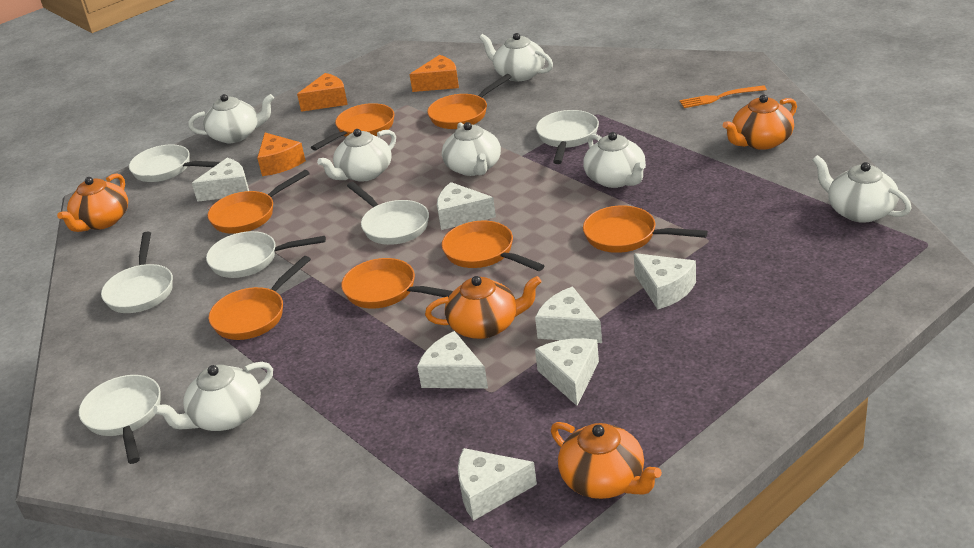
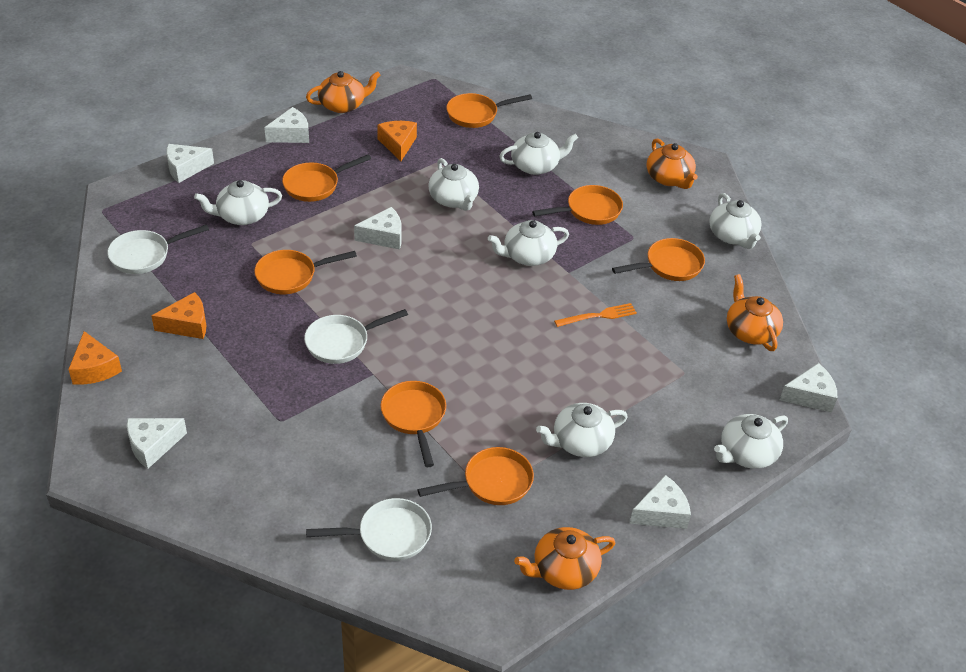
white cheese: [192,158,249,202] [417,331,488,389] [437,182,496,230] [458,448,537,521] [535,286,602,343] [535,338,599,406] [634,253,696,309] = 7 -> [127,418,187,469] [167,144,214,183] [264,107,309,143] [354,207,401,250] [630,475,691,529] [780,363,837,413] = 6
white pan: [79,375,161,464] [101,231,173,313] [129,144,220,182] [206,231,326,278] [347,182,429,245] [536,110,599,164] = 6 -> [107,224,209,274] [304,309,408,364] [306,498,432,561] = 3

